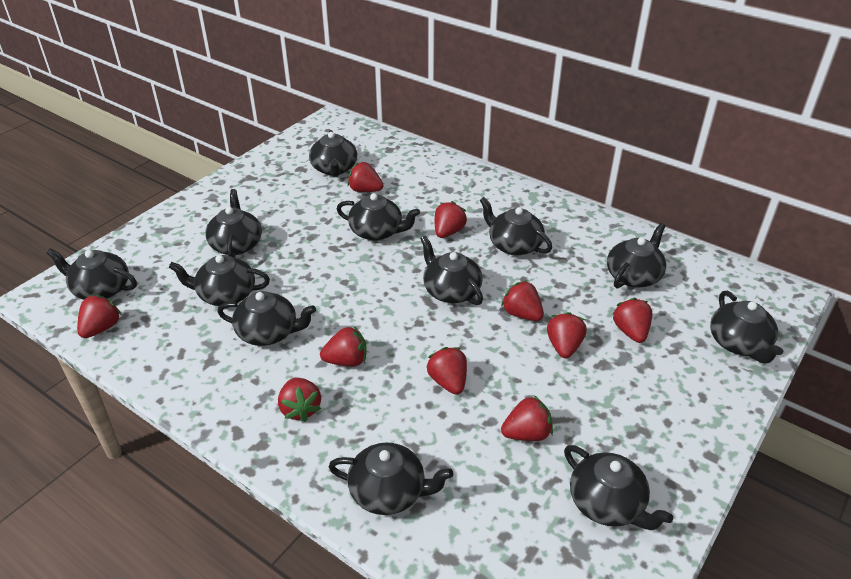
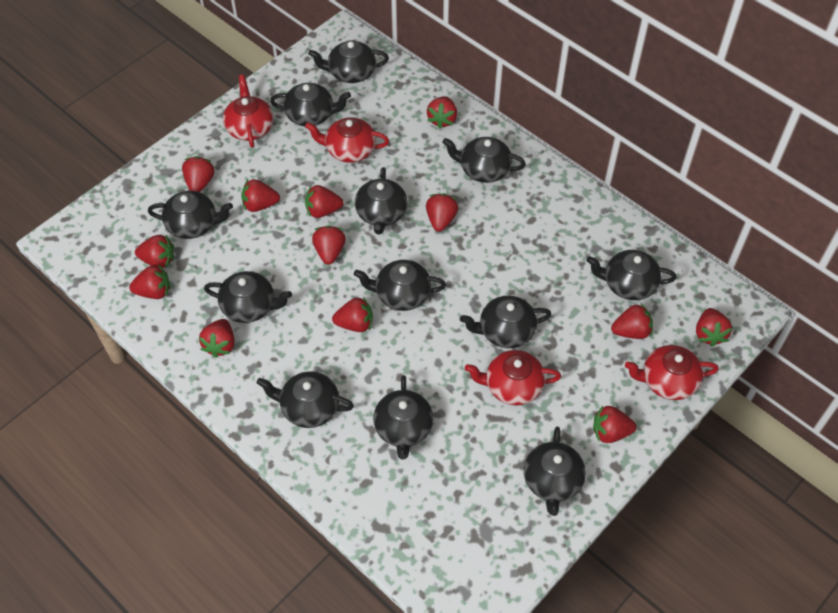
red strawberry: [77,295,122,338] [278,378,321,422] [320,326,367,367] [347,162,383,192] [427,347,467,395] [435,201,467,238] [501,281,544,321] [501,396,553,441] [547,312,587,358] [612,298,652,343] = 10 -> [129,264,170,299] [135,235,174,268] [182,156,215,192] [199,319,235,358] [241,179,280,212] [305,185,343,218] [312,225,346,265] [332,297,373,332] [426,193,459,232] [427,96,457,129] [593,406,637,443] [611,304,653,339] [696,308,732,347] = 13
red teapot: none = 0 -> [223,75,273,148] [305,117,389,163] [465,350,561,406] [625,345,719,400] = 4

